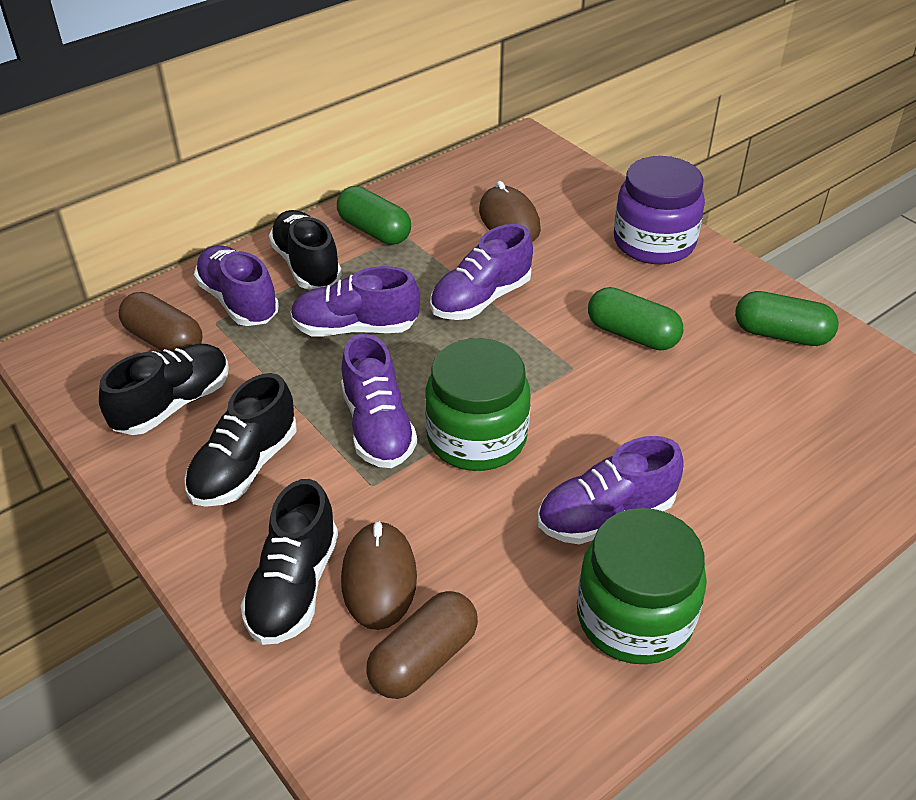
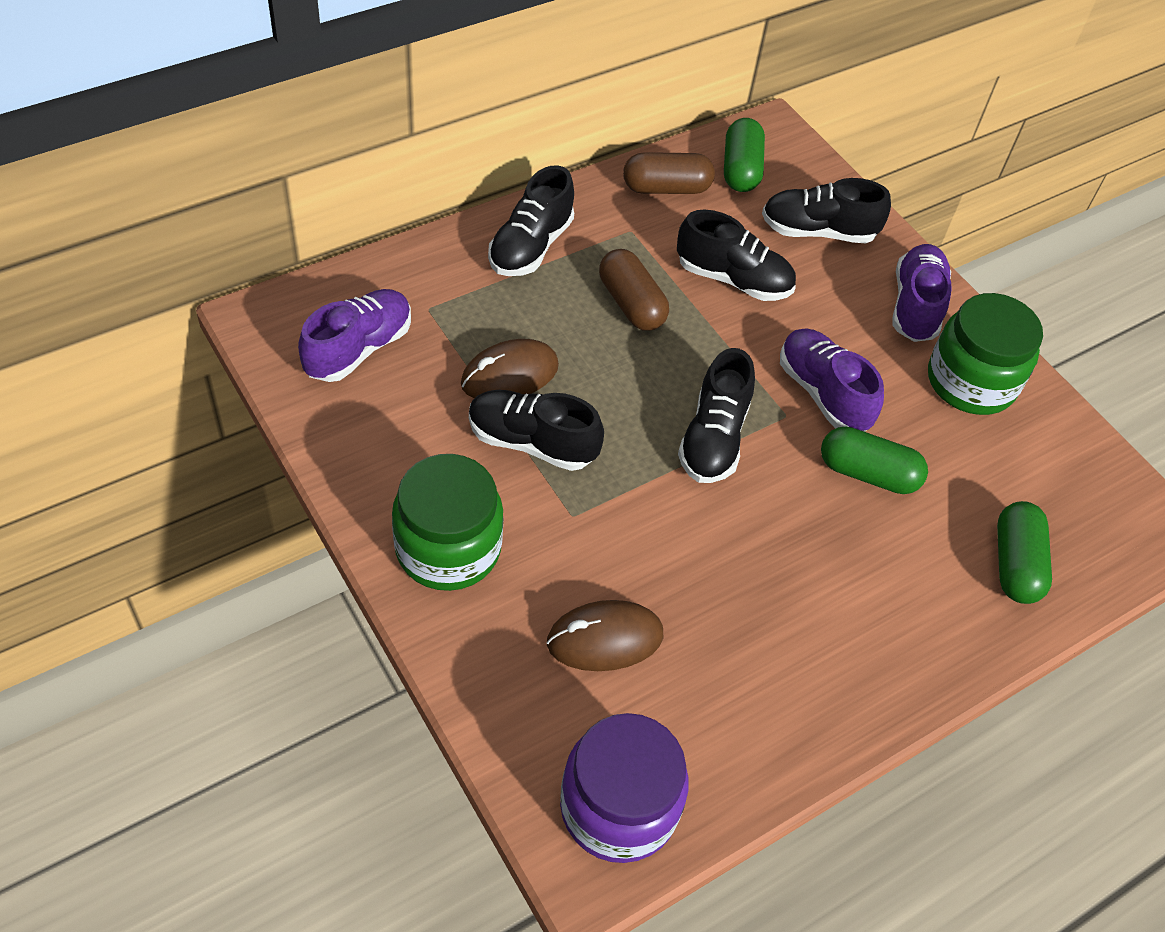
black shoe: [99,344,229,435] [184,373,297,507] [241,479,338,645] [268,210,342,289] = 4 -> [469,390,604,471] [488,165,574,276] [677,209,796,301] [678,348,755,483] [762,178,891,243] = 5
purple shoe: [194,245,279,326] [290,266,420,337] [341,334,417,468] [430,224,533,320] [538,436,684,544] = 5 -> [298,289,411,382] [780,329,884,432] [892,244,952,342] = 3

